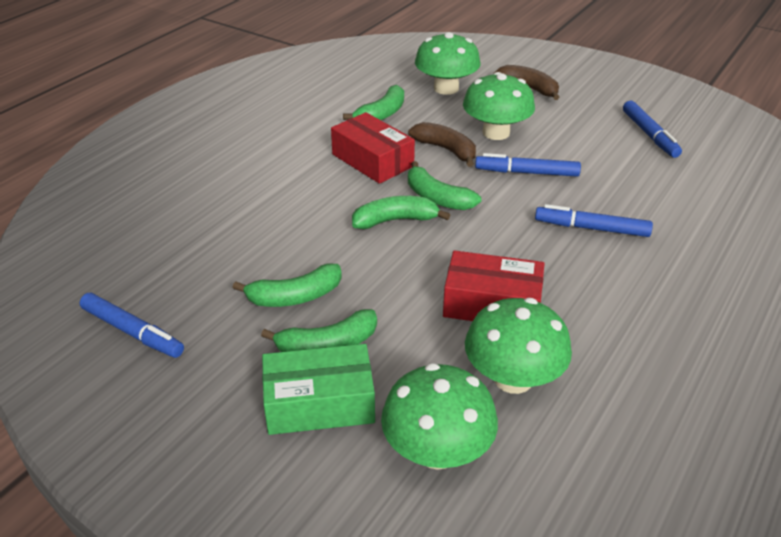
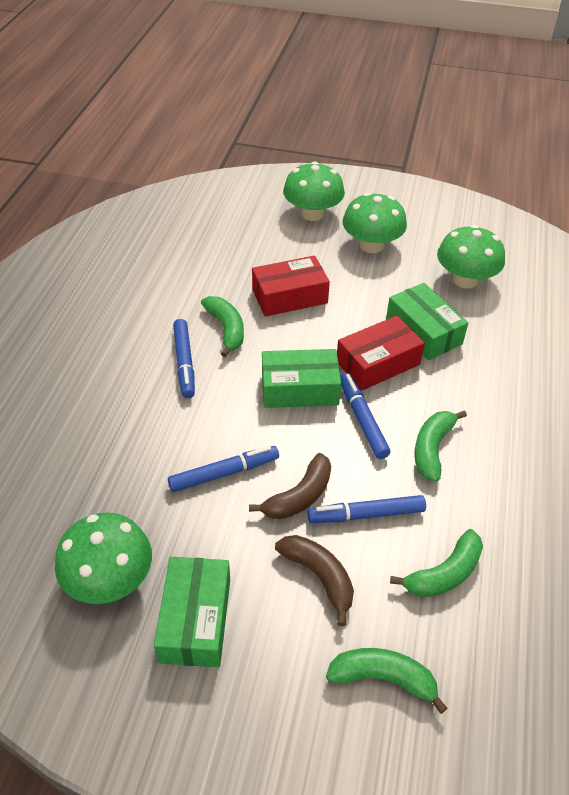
green banana: [233,264,342,307] [261,309,377,352] [343,85,404,120] [352,196,450,229] [408,161,481,210] = 5 -> [201,296,244,357] [326,648,448,714] [390,529,483,597] [414,410,467,482] = 4
green box: [262,344,375,435] = 1 -> [154,557,230,667] [262,349,341,408] [386,283,468,360] = 3

